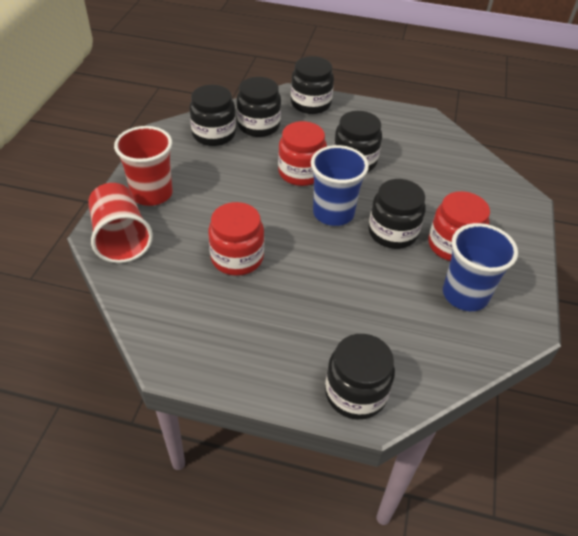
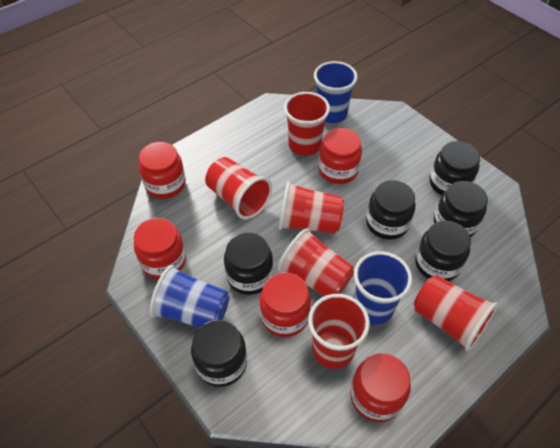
blue cup: [311,145,369,226] [443,223,518,311] = 2 -> [150,265,229,328] [314,61,357,123] [354,251,412,325] = 3
red cup: [88,183,153,263] [114,126,173,206] = 2 -> [205,157,272,219] [278,228,354,296] [279,181,344,234] [284,92,330,156] [308,294,370,369] [414,275,498,351] = 6
red jar: [208,202,264,276] [278,121,327,186] [428,191,490,261] = 3 -> [134,218,186,279] [138,142,186,199] [259,272,311,337] [318,128,362,184] [350,353,411,422] = 5

